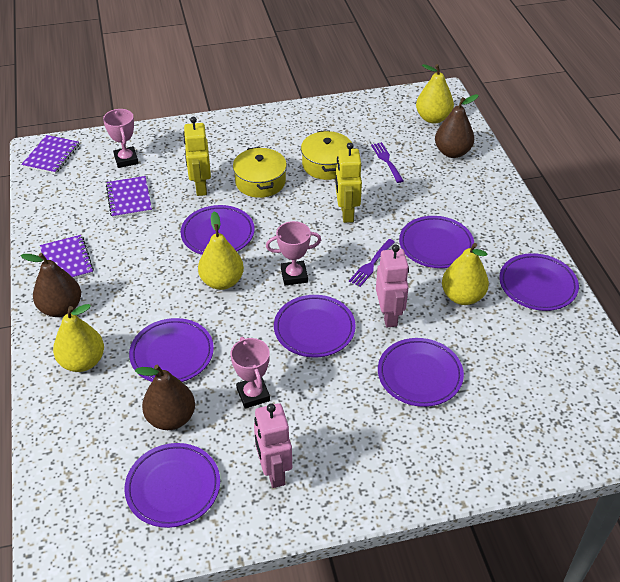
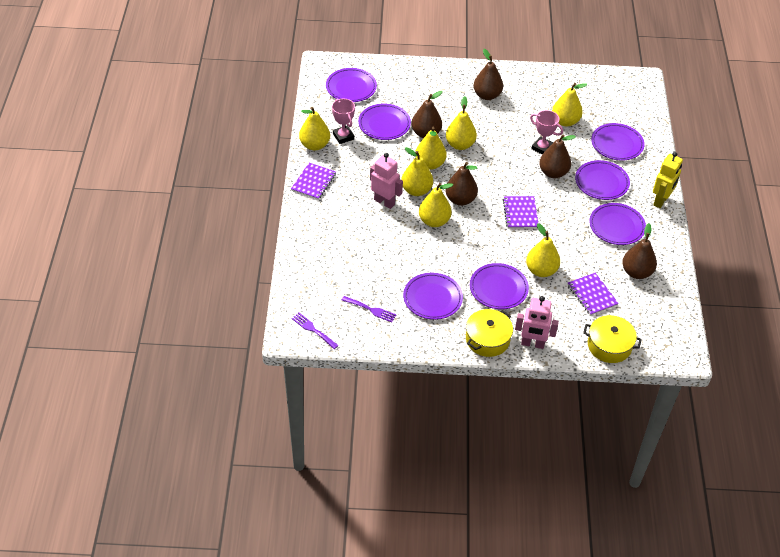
brown pear: [21,253,81,317] [135,364,195,430] [435,94,479,158] = 3 -> [411,91,443,138] [445,162,478,206] [473,49,503,100] [539,134,576,178] [622,223,657,279] = 5
pink trophy: [103,109,139,168] [230,337,270,409] [266,221,321,286] = 3 -> [332,99,355,144] [530,110,563,154] = 2
yellow pear: [53,304,104,372] [198,211,244,290] [416,64,454,124] [442,243,489,305] = 4 -> [299,107,330,150] [401,147,433,196] [415,127,447,170] [419,183,453,227] [446,96,477,150] [526,223,560,277] [552,83,588,126] = 7
yellow robot: [183,117,211,196] [336,142,362,223] = 2 -> [653,152,683,208] = 1

